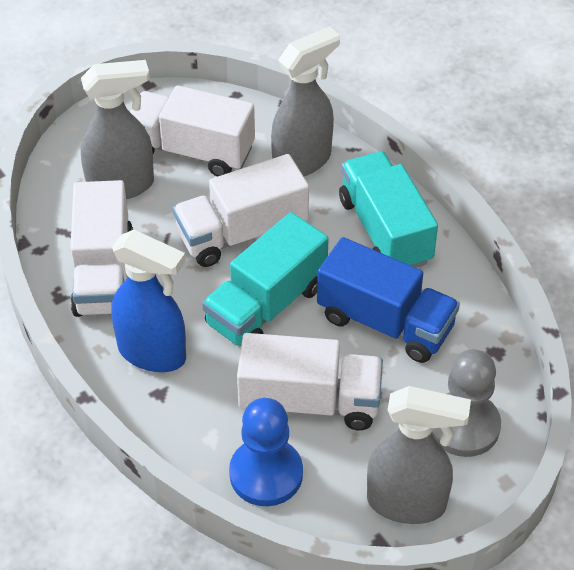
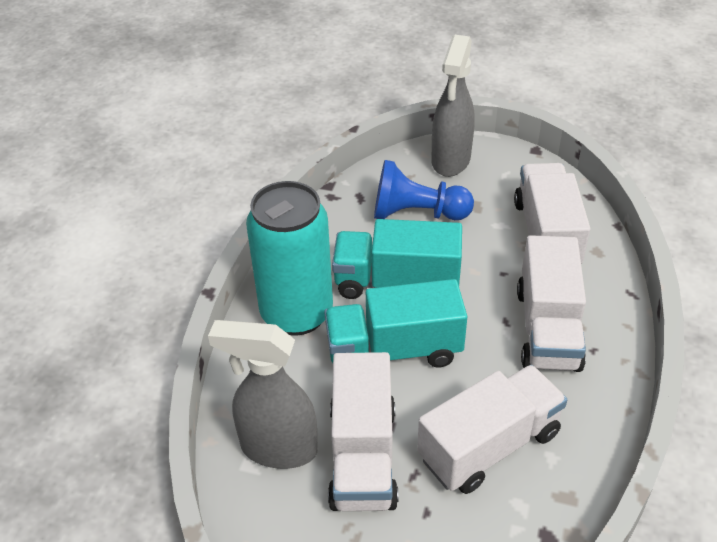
blue spray bottle: [111,230,186,372] = 1 -> none = 0
blue truck: [317,237,460,363] = 1 -> none = 0
grey pawn: [432,349,501,457] = 1 -> none = 0
grey spray bottle: [81,60,154,199] [271,26,340,176] [367,386,471,524] = 3 -> [208,320,318,469] [431,35,475,177] = 2
turquoise can: none = 0 -> [246,181,333,336] = 1

